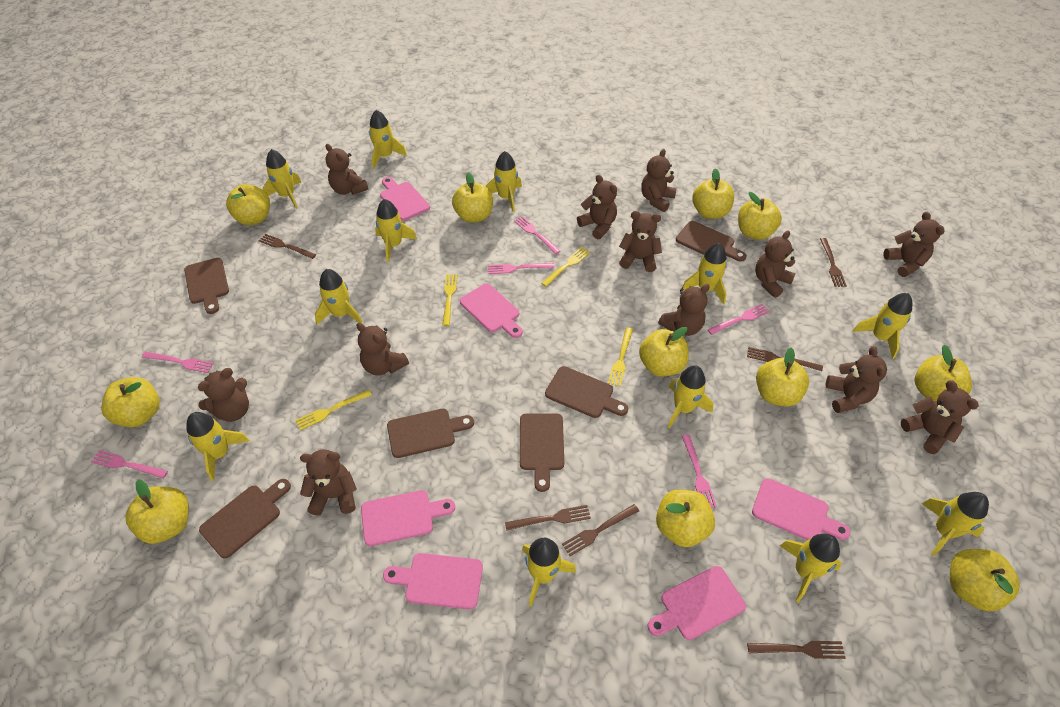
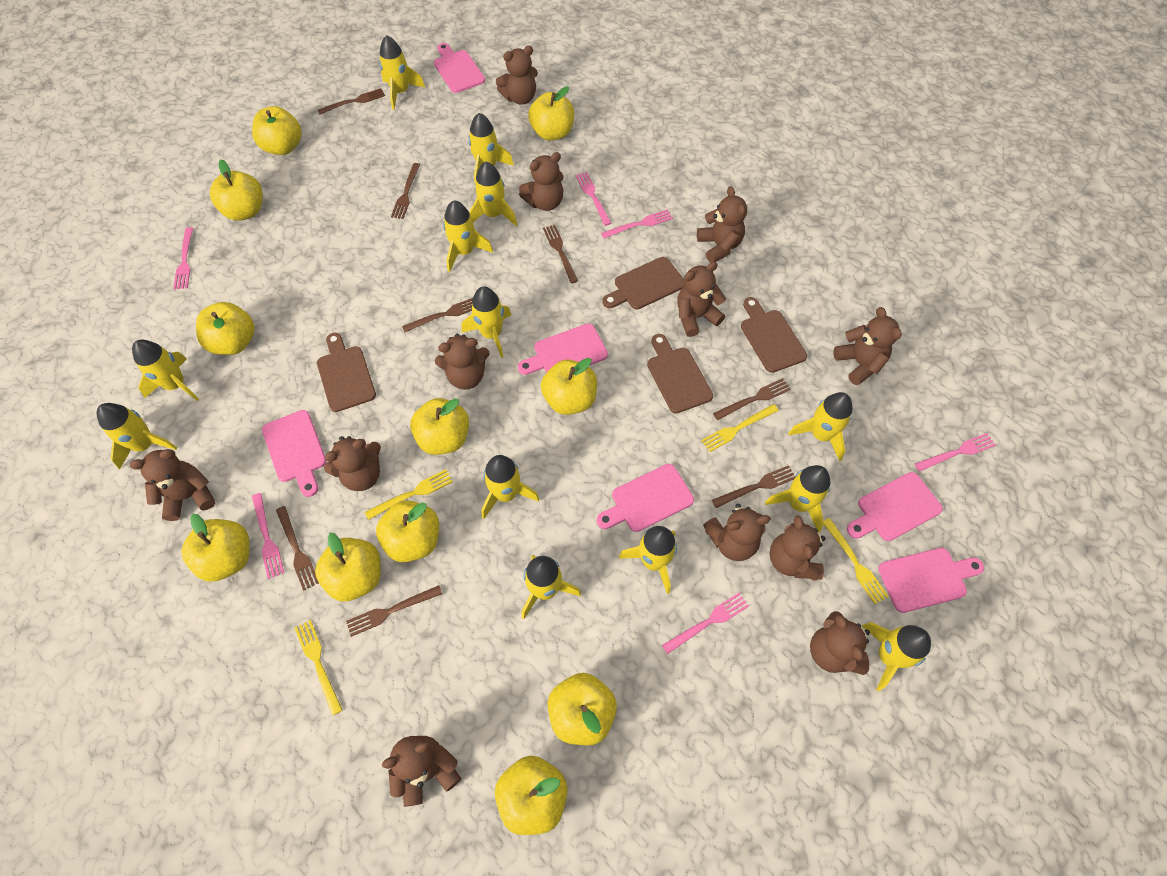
brown cutting board: [184,258,229,314] [199,479,291,558] [387,409,474,458] [520,413,564,492] [545,366,628,418] [676,221,747,262] = 6 -> [317,333,376,412] [602,257,685,310] [647,334,713,413] [741,297,807,373] = 4
brown fork: [258,234,316,259] [505,505,591,531] [562,504,639,556] [747,347,823,371] [747,641,846,659] [820,238,847,287] = 6 -> [276,506,319,590] [318,88,385,114] [346,585,442,637] [391,163,420,219] [402,298,473,332] [543,225,578,283] [712,465,796,508] [713,378,791,420] = 8
yellow rocket: [186,412,249,481] [263,149,302,209] [315,269,363,325] [369,110,407,169] [375,199,417,263] [486,151,522,212] [522,538,576,607] [667,365,714,429] [682,243,727,305] [780,534,842,602] [853,293,912,359] [922,492,989,556] = 12 -> [97,403,177,469] [132,340,199,401] [379,35,425,110] [443,200,493,272] [462,286,511,358] [468,113,514,182] [469,162,518,226] [481,455,539,519] [522,555,581,619] [619,526,677,594] [765,465,831,533] [788,392,853,461] [862,622,931,691] = 13

